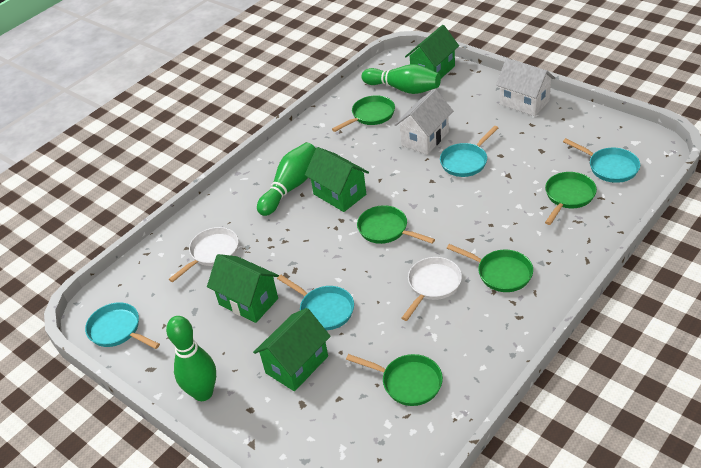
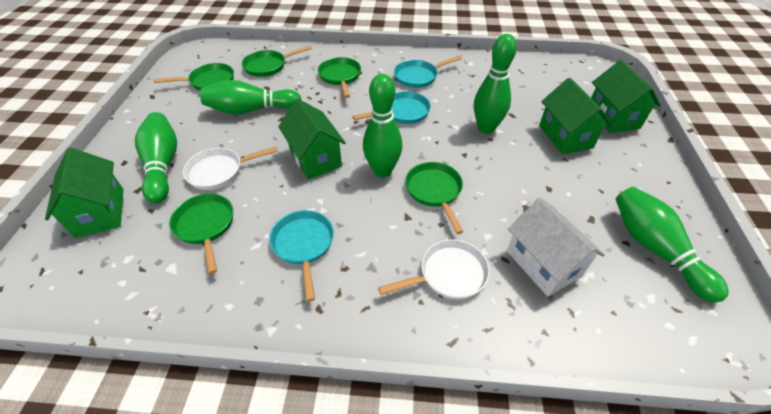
green bowling pin: [166,316,216,401] [257,143,316,216] [361,64,441,94] = 3 -> [135,112,177,204] [200,80,302,114] [363,74,403,177] [474,34,517,134] [616,187,729,303] = 5
turquoise pan: [85,302,160,349] [277,275,354,330] [440,126,498,177] [563,138,640,183] = 4 -> [269,210,334,302] [352,91,431,124] [394,55,462,88] = 3
white house: [395,89,453,155] [496,58,555,116] = 2 -> [507,197,605,296] = 1

